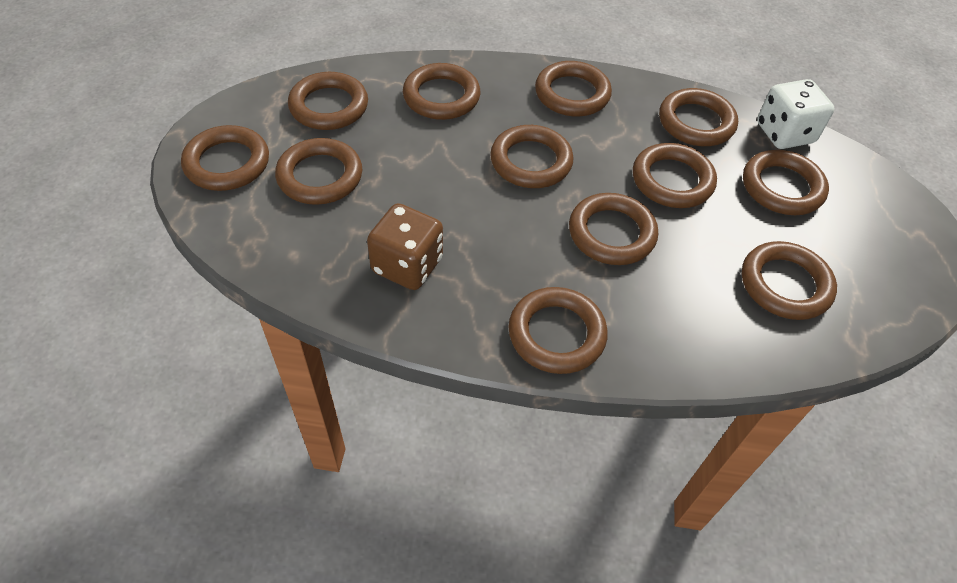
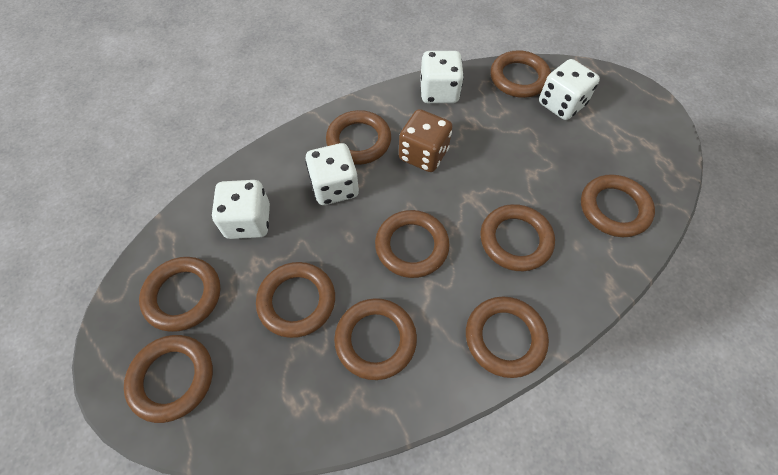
brown ring: [181,125,269,191] [275,138,362,205] [288,72,368,130] [403,63,480,120] [490,125,573,188] [508,287,608,374] [535,61,612,117] [569,193,658,265] [633,143,717,208] [659,88,738,146] [742,241,837,320] [743,150,829,215] = 12 -> [124,335,213,423] [139,257,220,332] [256,262,335,338] [326,110,391,165] [334,298,417,380] [375,210,450,278] [466,296,549,378] [480,204,555,271] [490,50,551,98] [581,174,655,237] = 10
white dice: [757,79,834,149] = 1 -> [212,180,270,239] [305,143,359,205] [420,51,464,103] [539,59,600,120] = 4

